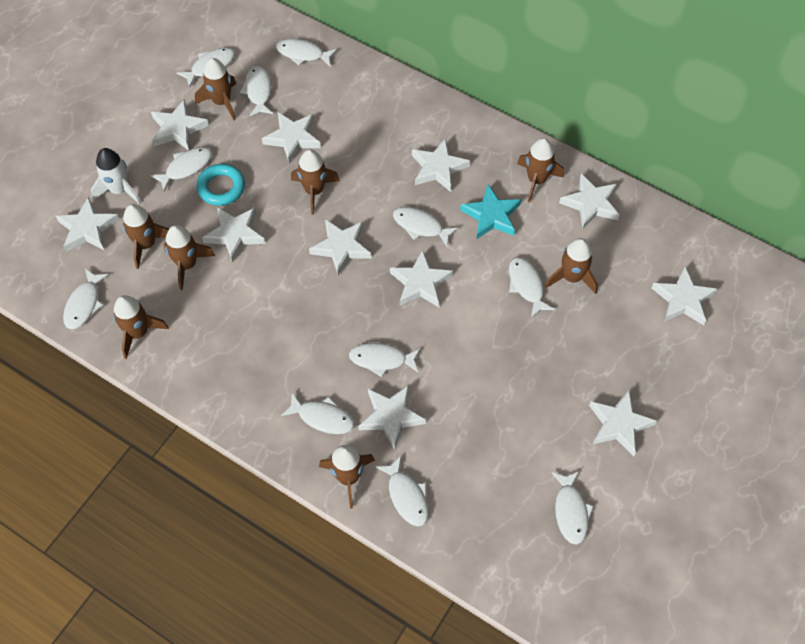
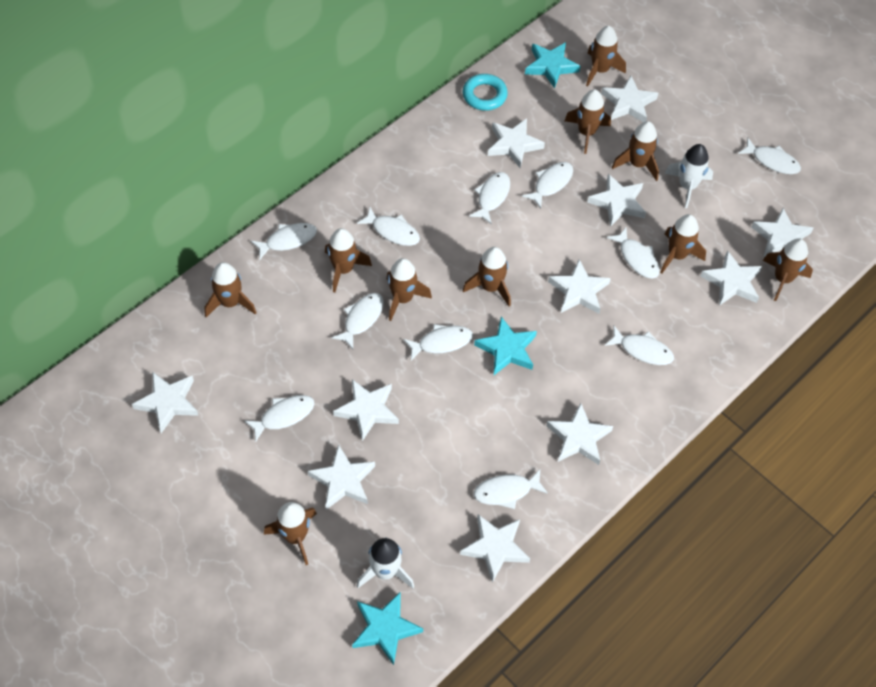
brown rocket: [113,295,169,359] [123,204,169,269] [164,225,215,290] [195,58,236,120] [291,149,340,215] [319,445,375,509] [517,138,564,202] [545,238,598,294] = 8 -> [204,262,257,317] [264,502,317,565] [325,228,372,293] [387,258,432,321] [462,247,511,306] [565,89,611,154] [586,26,626,87] [612,121,659,181] [660,214,706,274] [763,239,813,301] = 10
turquoise star: [460,185,521,239] = 1 -> [352,592,423,665] [474,317,537,375] [525,42,581,89] = 3
white rocket: [91,148,141,204] = 1 -> [357,537,414,589] [664,144,713,208] = 2

